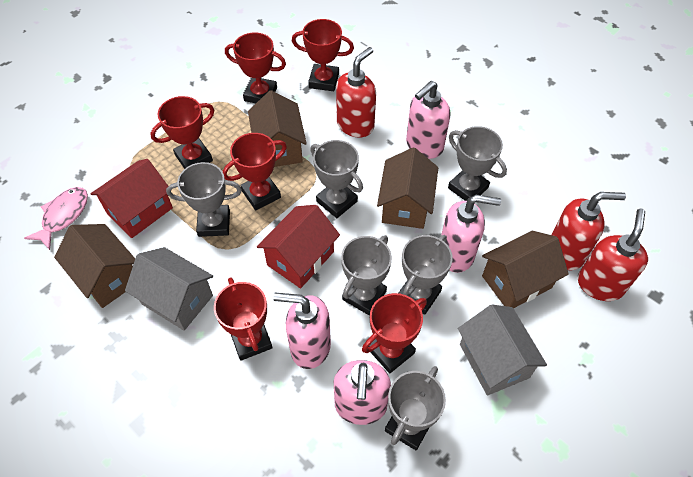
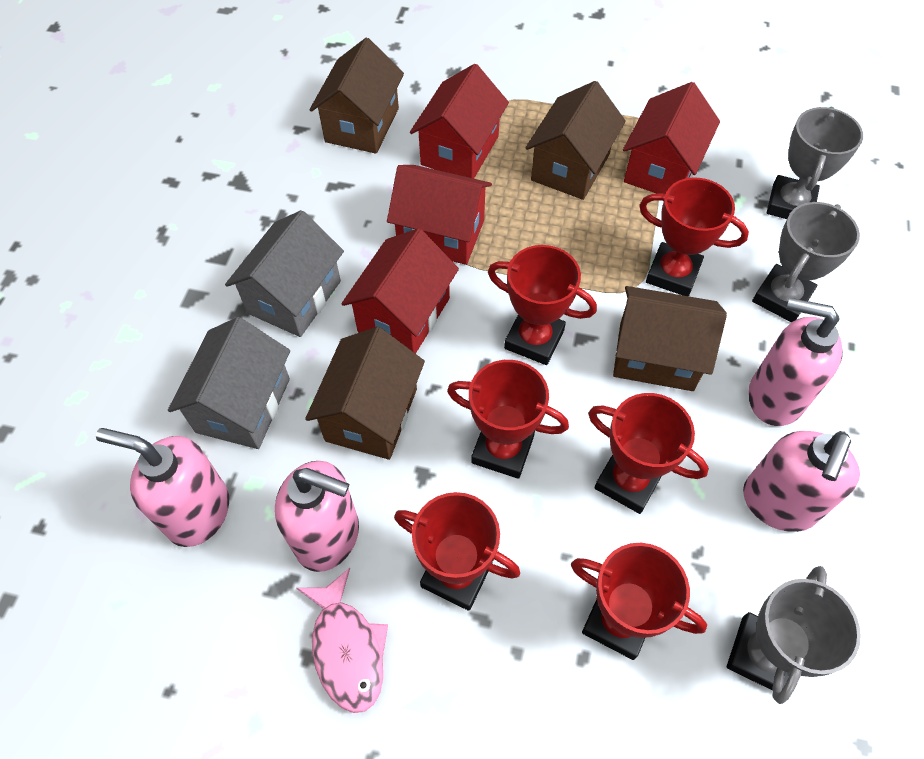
grey trophy: [166,162,242,237] [310,140,363,218] [341,235,392,315] [385,366,446,450] [399,235,453,315] [448,126,507,201] = 6 -> [727,566,861,704] [752,202,860,322] [767,107,863,219] = 3
red house: [91,159,173,238] [257,205,340,288] = 2 -> [341,228,459,354] [387,165,492,265] [410,64,509,179] [623,82,720,194] = 4
red soap dispenser: [336,47,376,137] [551,192,626,270] [578,209,648,301] = 3 -> none = 0

